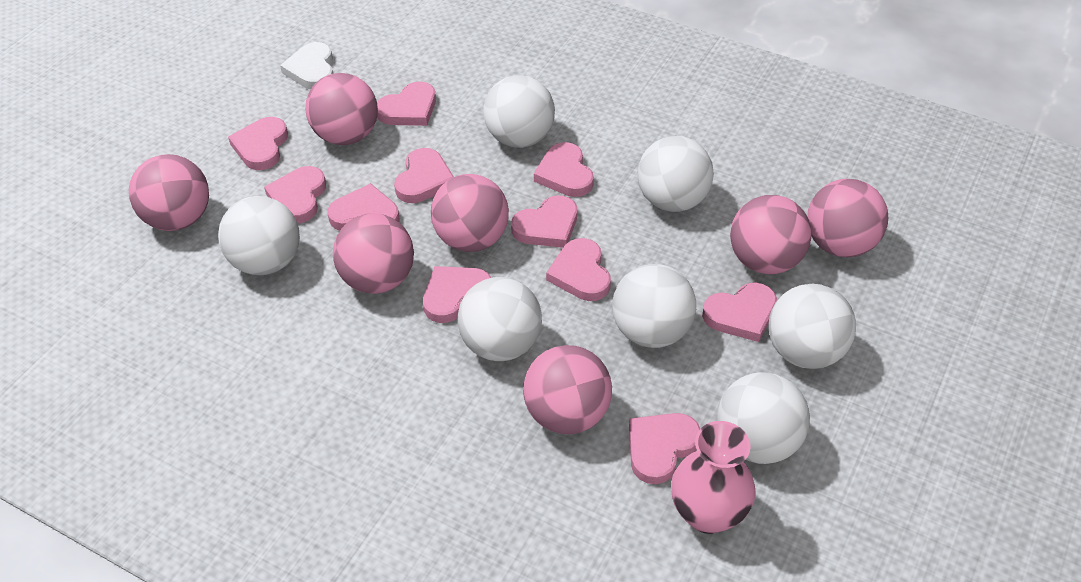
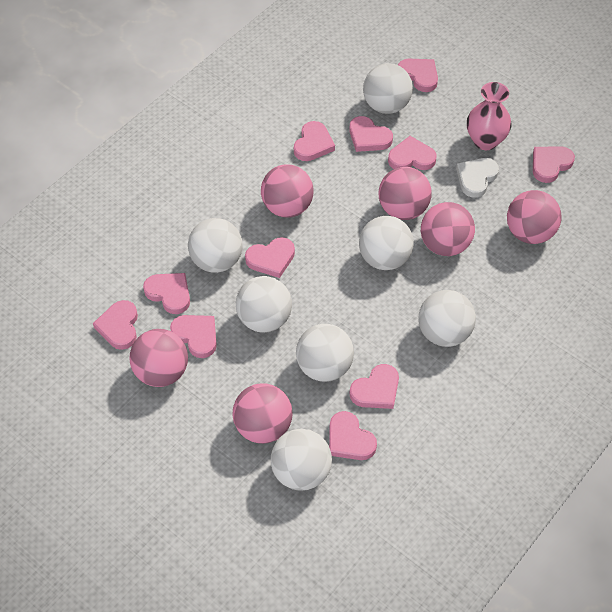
pink ball: [129,154,209,231] [305,73,378,145] [333,213,414,294] [431,174,509,252] [523,345,612,434] [730,195,812,274] [807,179,888,257] = 7 -> [130,329,188,387] [233,383,293,444] [261,164,313,218] [379,167,431,220] [421,202,475,256] [507,190,561,244] = 6

